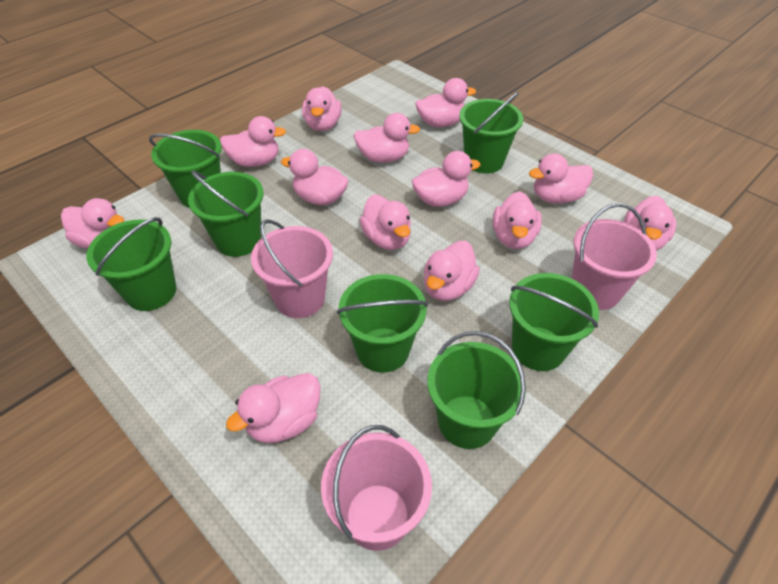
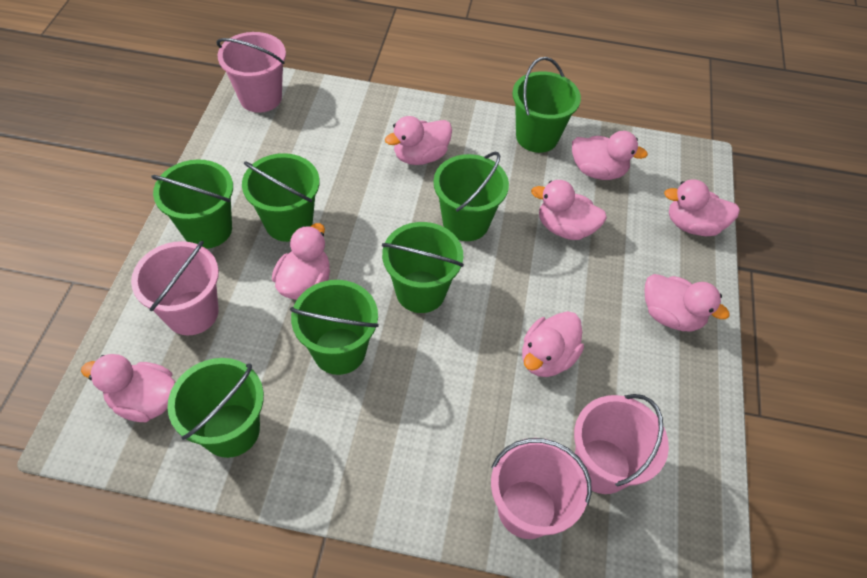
pink bucket: [251,219,333,318] [321,425,432,551] [572,203,657,310] = 3 -> [131,241,219,335] [216,32,286,113] [491,438,592,539] [574,394,669,494] = 4
pink duck: [61,198,125,249] [220,116,286,167] [226,373,320,443] [281,149,349,205] [302,86,342,131] [354,113,420,163] [359,194,411,250] [412,151,481,207] [415,78,476,127] [424,241,480,301] [493,191,542,249] [529,153,593,204] [624,196,676,251] = 13 -> [81,354,175,422] [272,223,330,300] [385,116,452,165] [522,311,584,377] [531,180,607,240] [572,131,648,180] [645,274,730,331] [664,179,740,236] = 8

